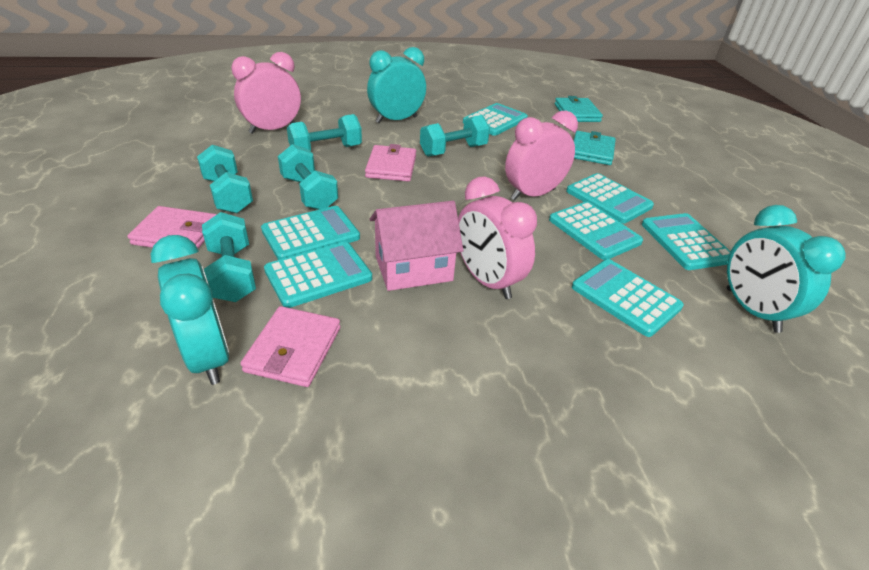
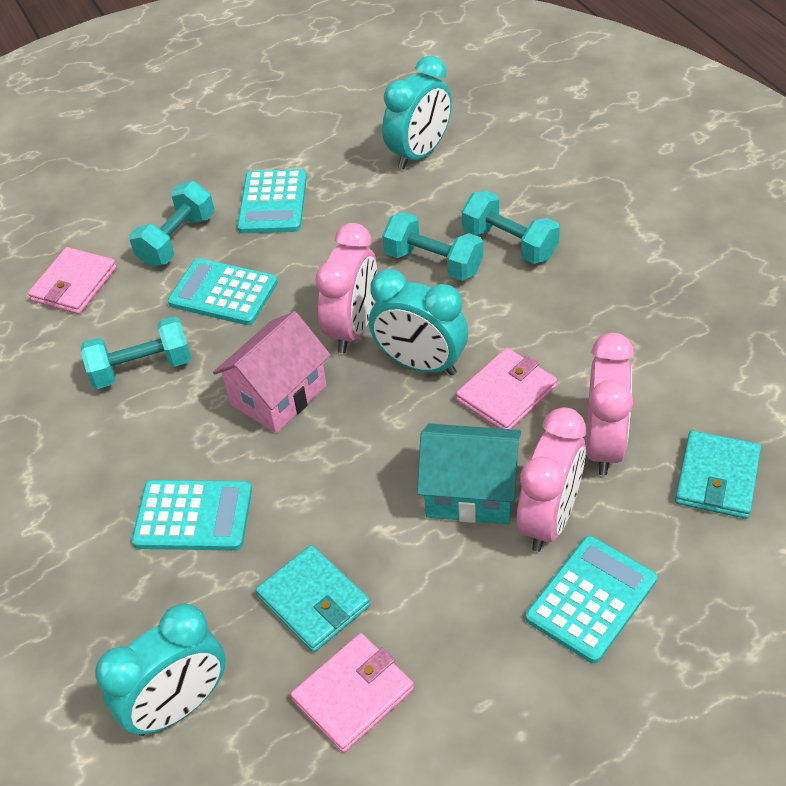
turquoise calculator: [261,206,360,260] [264,241,372,308] [463,103,528,136] [549,201,643,260] [566,173,654,224] [572,259,684,337] [642,213,731,270] = 7 -> [132,480,252,551] [168,258,278,325] [237,169,307,233] [526,536,657,663] = 4
turquoise dumbbell: [197,145,253,213] [202,212,256,302] [278,144,338,210] [287,114,362,151] [420,115,490,157] = 5 -> [81,316,191,389] [129,181,215,267] [382,212,483,281] [462,191,560,264] = 4
turquoise house: none = 0 -> [417,424,521,524] = 1

